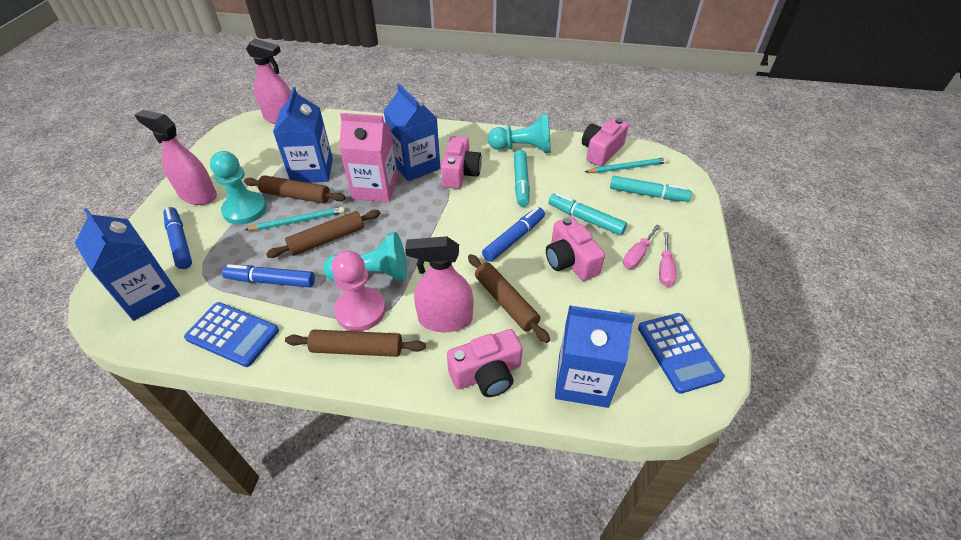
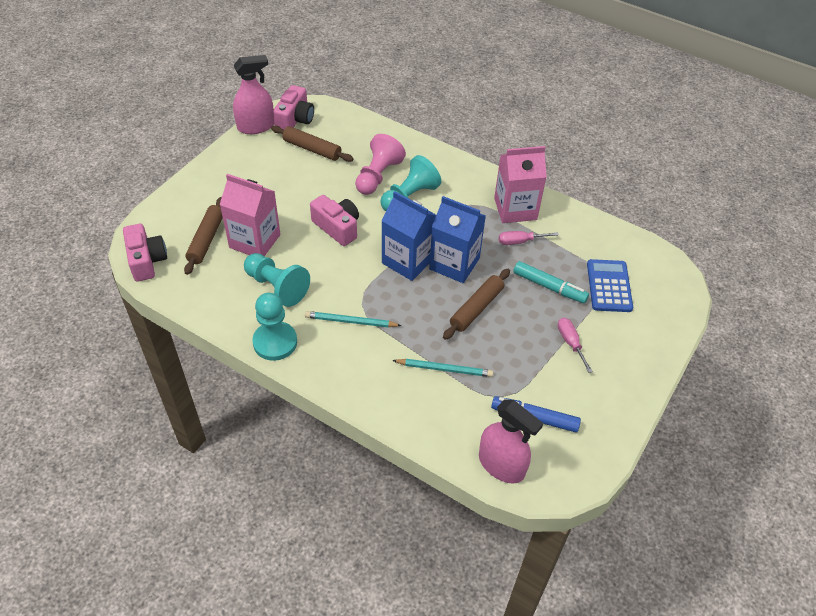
blue calculator: [184,302,279,367] [638,313,724,394] = 2 -> [587,259,633,312] = 1
blue carton: [75,208,180,321] [273,87,333,183] [384,84,440,181] [555,305,635,408] = 4 -> [381,191,436,281] [429,196,486,283] = 2
blue marker: [163,207,192,269] [222,264,315,287] [482,207,545,262] = 3 -> [491,396,581,432] = 1
brown rolling pin: [244,175,346,204] [266,210,380,258] [285,330,426,357] [468,254,550,343] = 4 -> [184,196,223,275] [271,125,354,162] [443,269,510,340] = 3
pink camera: [441,136,482,189] [447,329,523,397] [546,217,605,281] [582,118,629,166] = 4 -> [123,224,167,281] [273,85,314,130] [310,195,359,246] = 3
pink carton: [339,113,398,202] = 1 -> [220,174,280,256] [494,146,547,223] = 2
pink spray bottle: [135,110,217,205] [246,39,291,124] [405,236,473,332] = 3 -> [233,55,274,134] [479,400,543,484] = 2
turquoise marker: [514,150,530,207] [549,193,627,236] [610,176,692,202] = 3 -> [513,261,589,303] = 1

